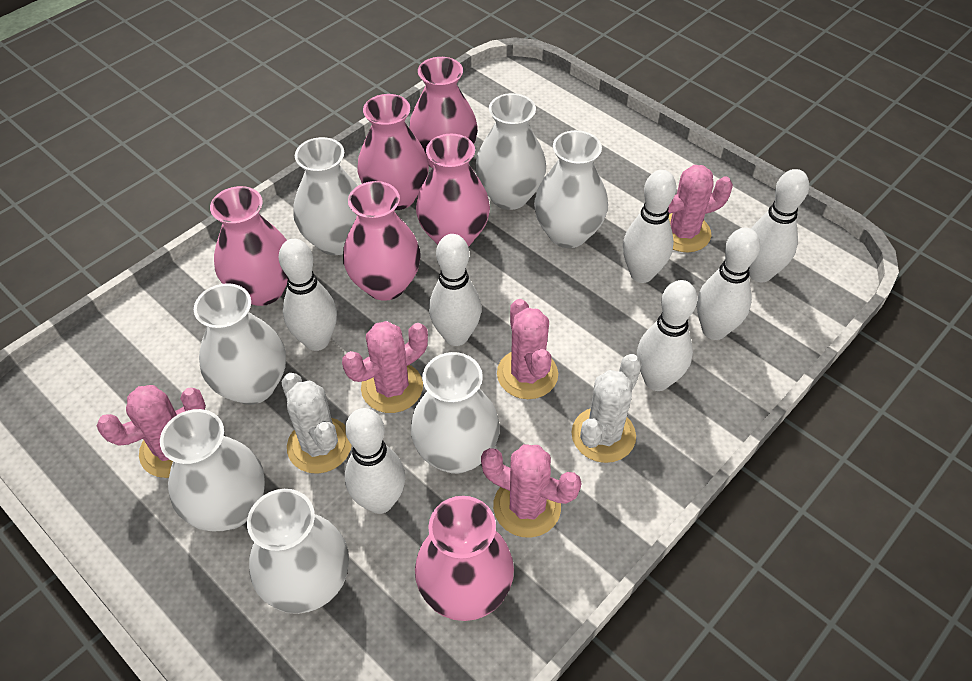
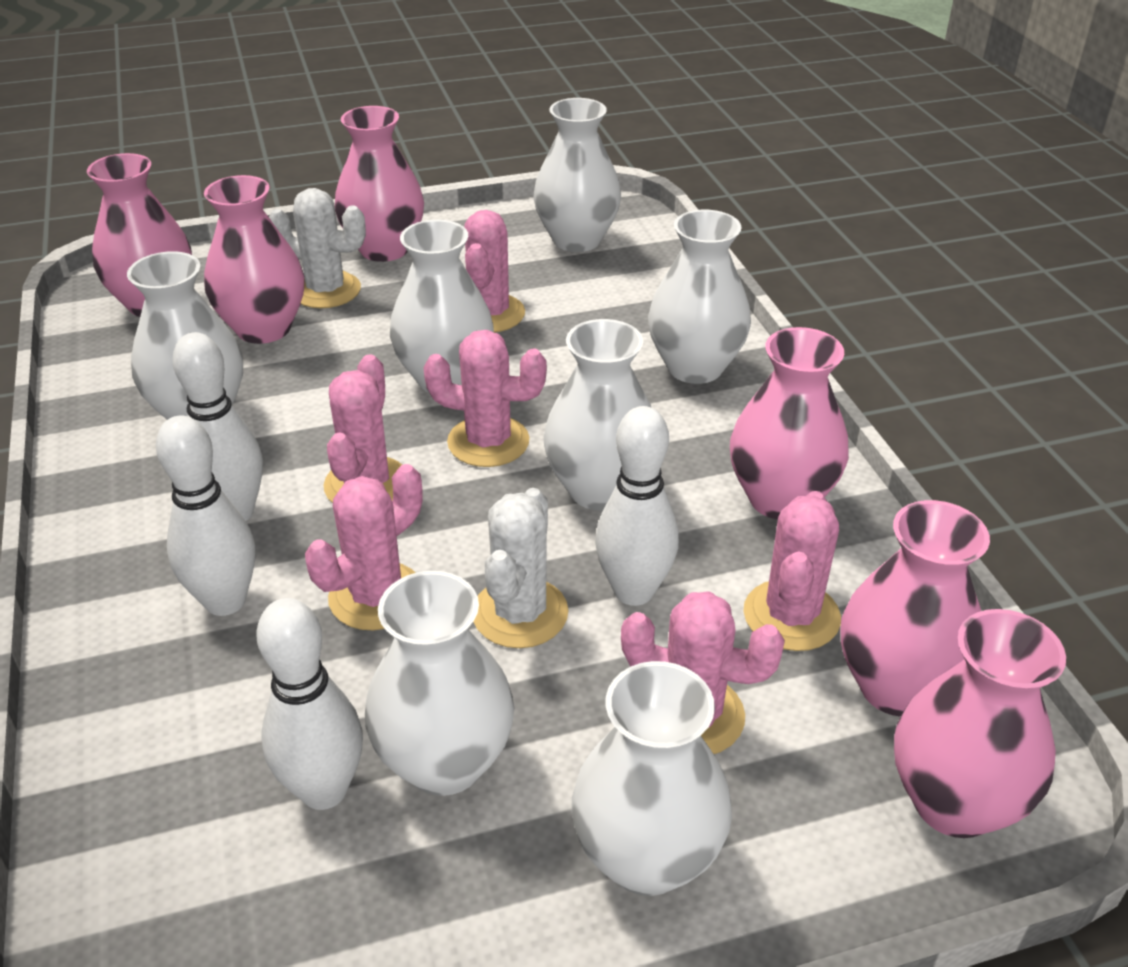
pink cactus: [97,385,206,478] [342,321,428,413] [481,444,582,538] [497,299,558,399] [668,165,733,252] = 5 -> [305,464,423,630] [324,354,402,503] [424,330,547,467] [464,210,525,332] [621,591,785,754] [743,491,841,651] = 6
white bowling pin: [279,239,337,351] [345,408,405,514] [429,234,481,346] [623,170,676,283] [637,280,697,391] [697,228,760,340] [749,169,809,282] = 7 -> [156,415,255,616] [173,332,263,521] [257,598,363,810] [595,406,679,606] = 4

